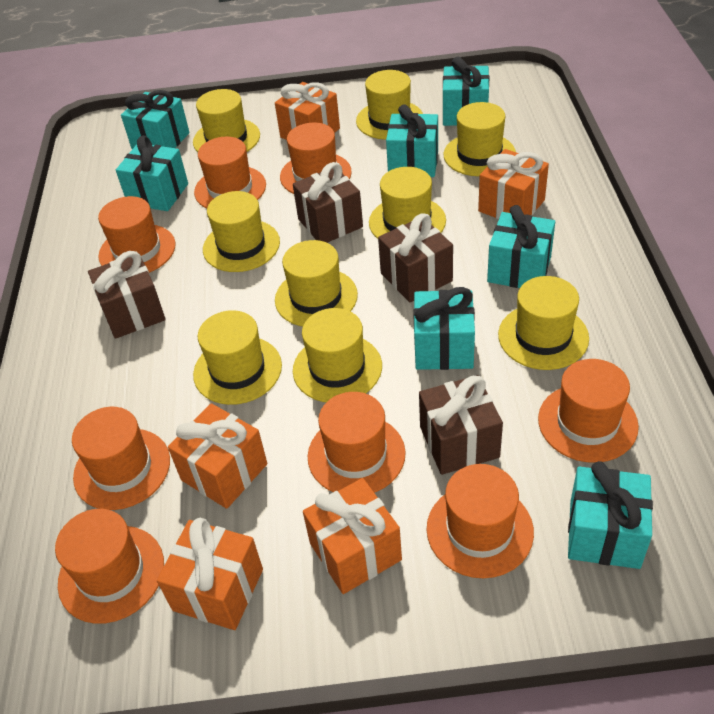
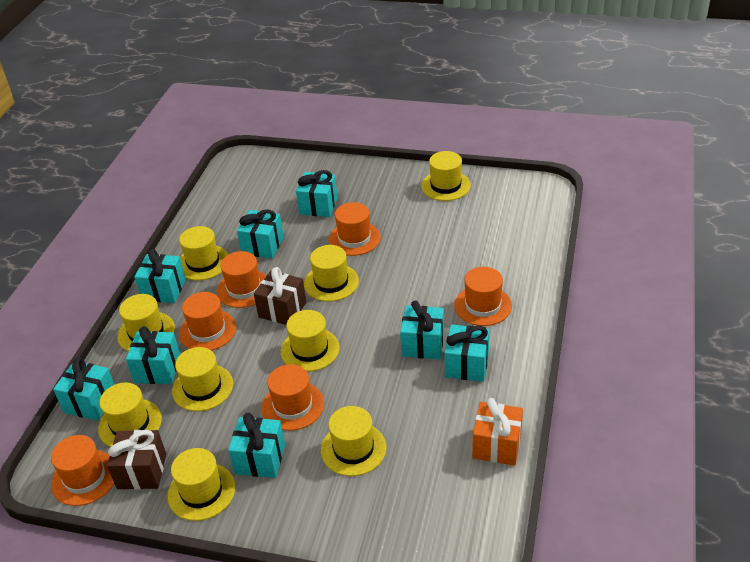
brown gift: [88,251,166,339] [293,162,363,243] [378,213,453,302] [419,375,503,475] = 4 -> [107,430,166,489] [254,267,306,325] = 2
orange gift: [157,518,263,630] [168,403,267,509] [275,82,340,140] [303,478,402,594] [478,149,549,219] = 5 -> [472,398,523,466] = 1
orange hat: [55,509,164,624] [72,407,170,510] [98,196,175,273] [194,137,266,208] [280,123,352,194] [308,392,406,493] [427,464,534,578] [538,359,639,463] = 8 -> [51,435,114,506] [179,292,236,350] [217,251,267,308] [262,364,324,431] [328,202,381,256] [454,267,512,326] = 6
turquoise gift: [116,136,188,211] [121,90,190,149] [386,104,438,177] [413,287,475,370] [443,57,489,126] [487,205,555,288] [568,461,653,569] = 7 -> [53,357,115,421] [126,326,180,384] [134,249,186,303] [228,412,285,478] [237,209,284,259] [296,170,338,217] [400,300,444,359] [444,324,489,382] = 8

